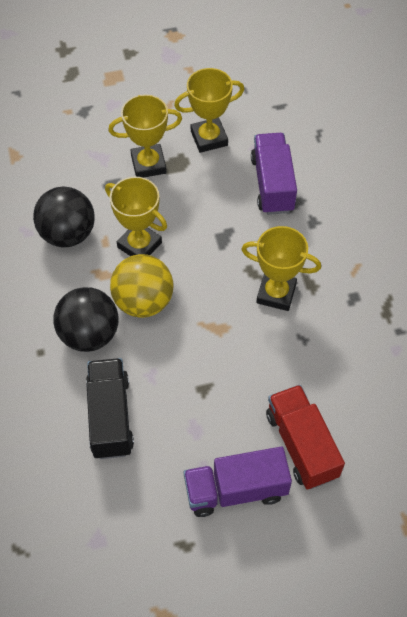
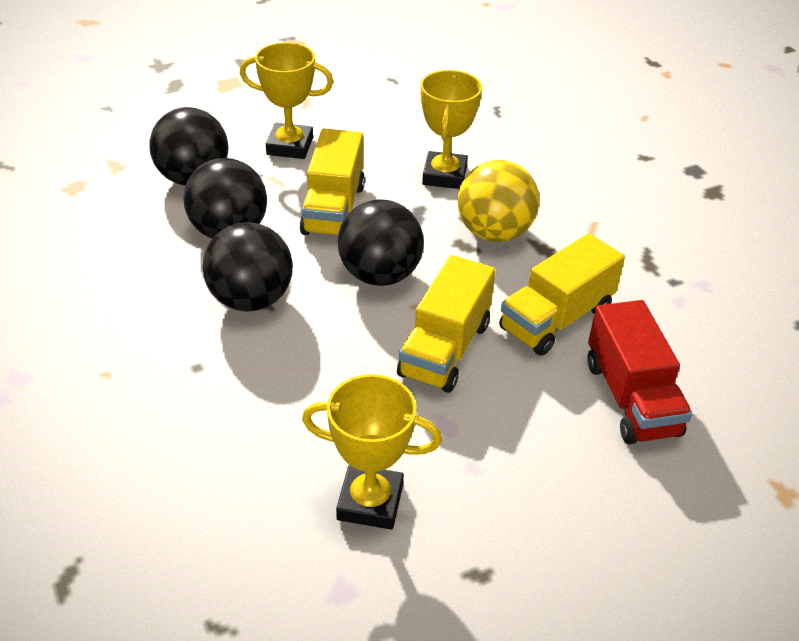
black ball: [33,186,95,247] [53,287,119,352] = 2 -> [149,107,229,186] [184,158,267,239] [203,222,293,312] [338,199,424,286] = 4
black truck: [86,358,134,459] = 1 -> none = 0
purple truck: [184,447,292,517] [251,133,297,215] = 2 -> none = 0
yellow trophy: [105,177,167,256] [108,94,182,178] [174,68,245,153] [241,226,321,311] = 4 -> [239,42,333,159] [302,374,442,530] [421,70,482,189] = 3
yellow truck: none = 0 -> [300,129,365,237] [397,255,495,393] [499,233,625,356] = 3

